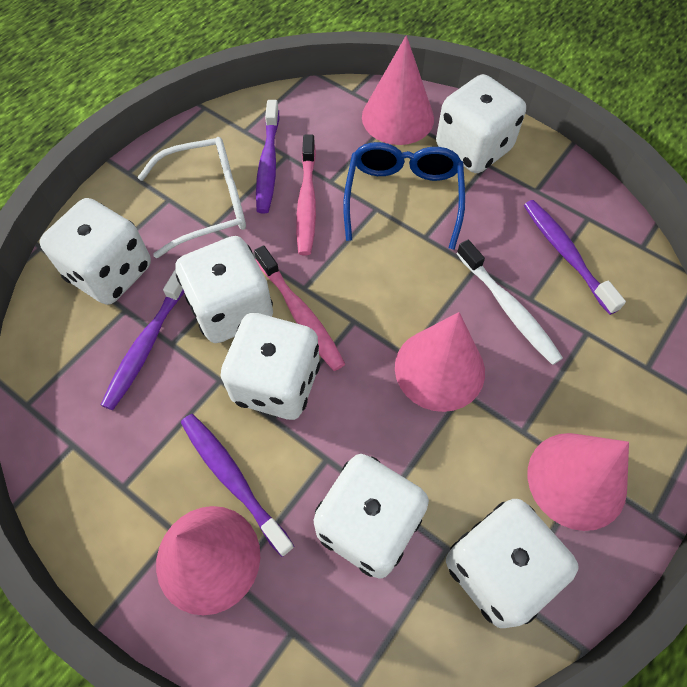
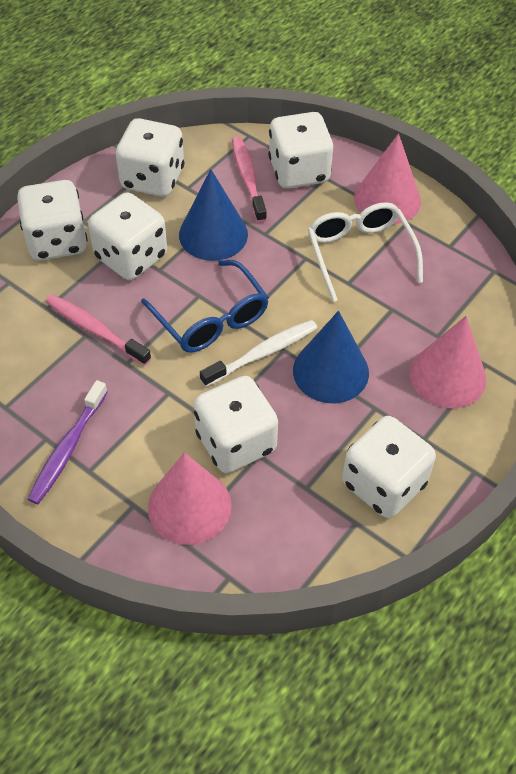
blue cone: none = 0 -> [179,169,248,261] [293,311,369,403] = 2
pink cone: [156,506,260,615] [362,35,434,145] [395,312,485,412] [528,433,629,531] = 4 -> [148,453,232,545] [354,134,421,224] [410,316,486,408] = 3
purple toothbrush: [101,269,185,410] [181,414,294,557] [256,100,279,214] [524,200,626,315] = 4 -> [28,380,108,504] = 1

